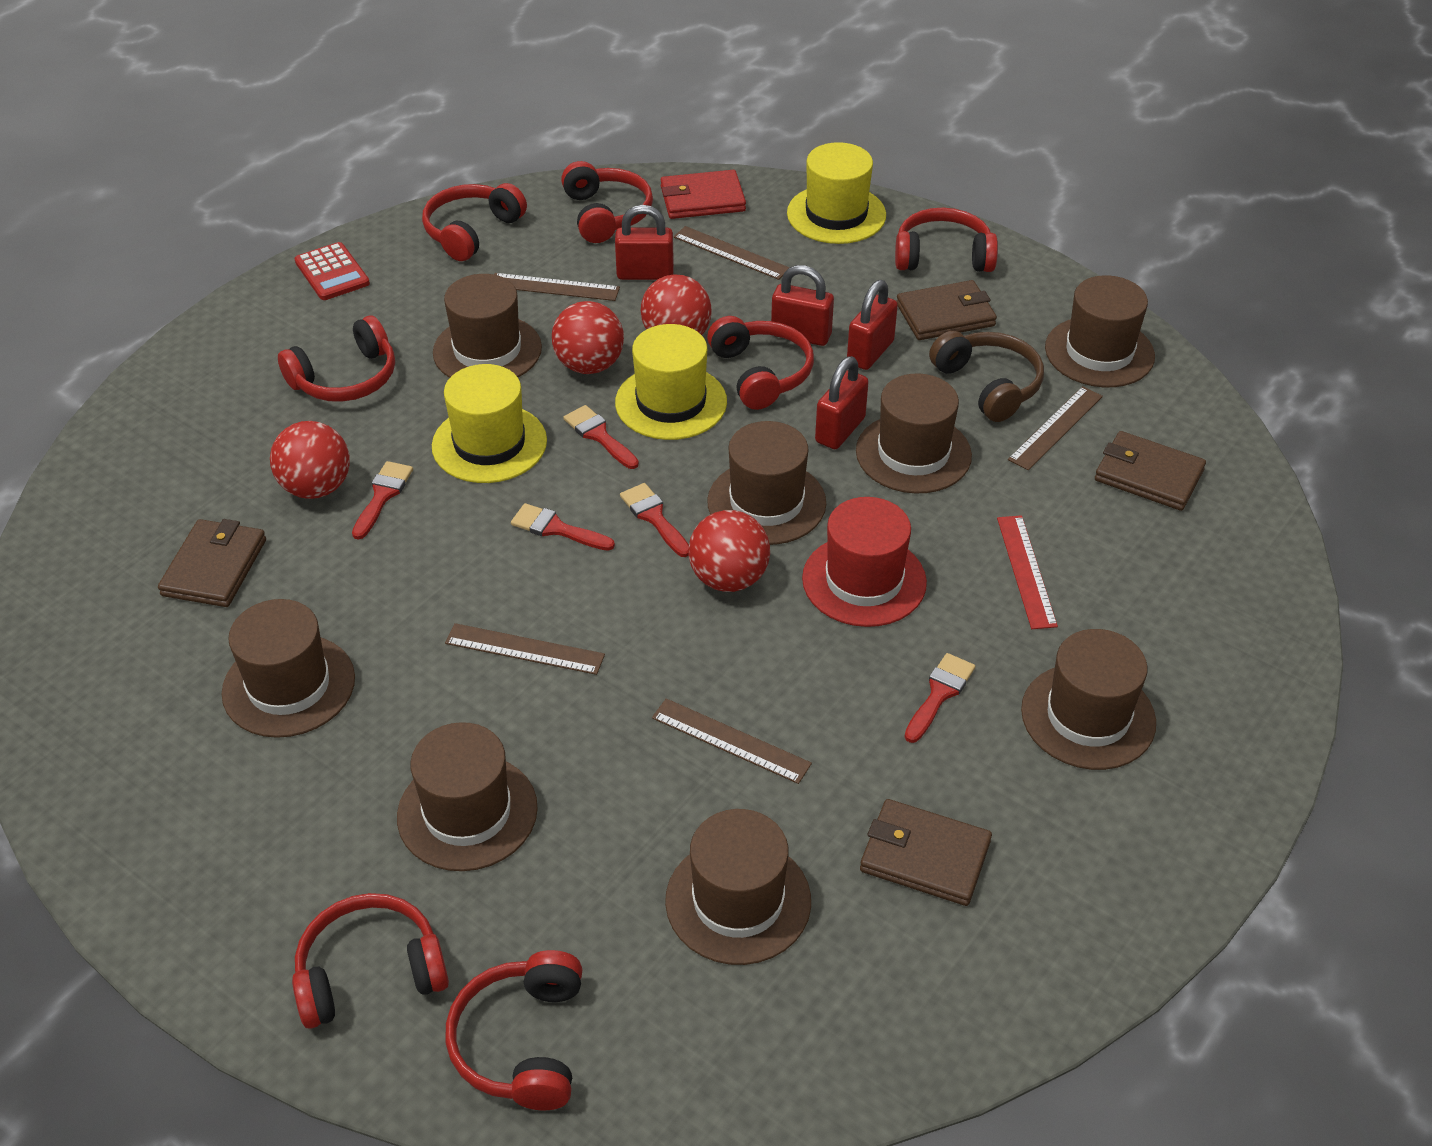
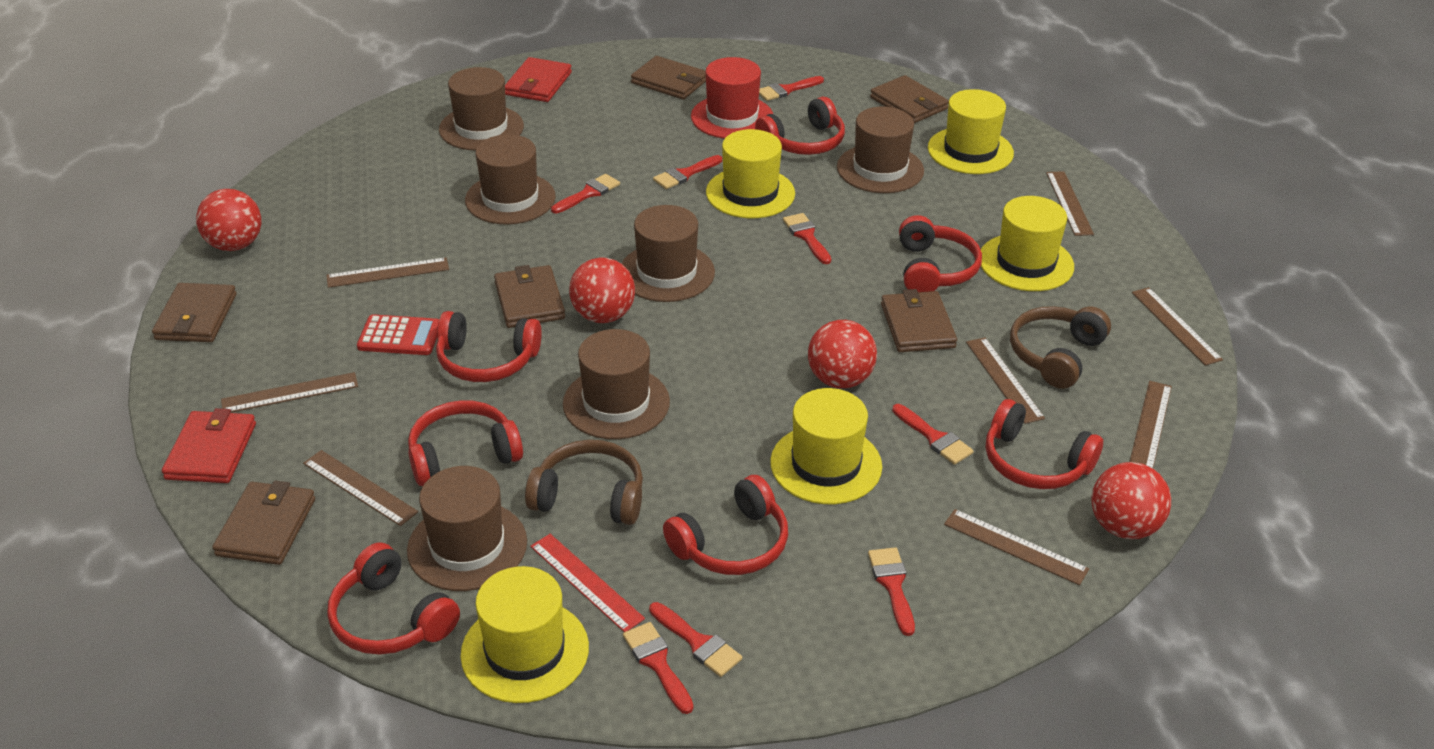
brown hat: [222,599,355,738] [397,722,538,871] [433,274,542,378] [665,809,811,965] [707,421,826,545] [856,374,972,493] [1021,629,1156,770] [1045,276,1155,387] = 8 -> [407,466,527,591] [439,67,524,151] [465,134,556,225] [563,329,670,439] [621,205,715,302] [837,107,924,193] = 6
brown headphones: [929,331,1044,422] = 1 -> [525,440,643,525] [1010,306,1111,389] = 2
brown ruler: [445,623,605,675] [494,273,620,301] [652,698,812,784] [673,226,790,280] [1008,386,1103,470] = 5 -> [221,372,358,413] [303,450,418,526] [326,257,449,288] [944,509,1089,585] [966,337,1045,424] [1046,171,1094,236] [1130,381,1172,468] [1132,287,1223,365] = 8
brown wallet: [158,519,266,607] [860,799,992,906] [896,280,997,340] [1095,431,1206,511] = 4 -> [152,283,237,342] [212,481,315,565] [494,265,565,328] [631,56,706,100] [870,75,949,123] [881,289,957,352] = 6
red brush: [352,461,413,540] [511,503,615,551] [563,405,639,469] [620,483,689,557] [904,653,975,743] = 5 -> [551,174,620,213] [623,622,693,714] [649,602,742,677] [653,155,722,189] [759,76,824,101] [783,213,831,264] [868,547,915,636] [892,404,974,465] = 8
red padlock: [615,205,674,280] [771,265,834,346] [815,356,869,449] [847,280,898,370] = 4 -> none = 0
red wallet: [660,170,746,219] = 1 -> [162,408,256,483] [505,57,572,102] = 2
yellow hat: [432,364,547,483] [615,324,727,440] [787,142,886,244] = 3 -> [460,566,589,703] [706,129,795,218] [770,388,882,504] [928,89,1014,174] [981,196,1074,291] = 5

